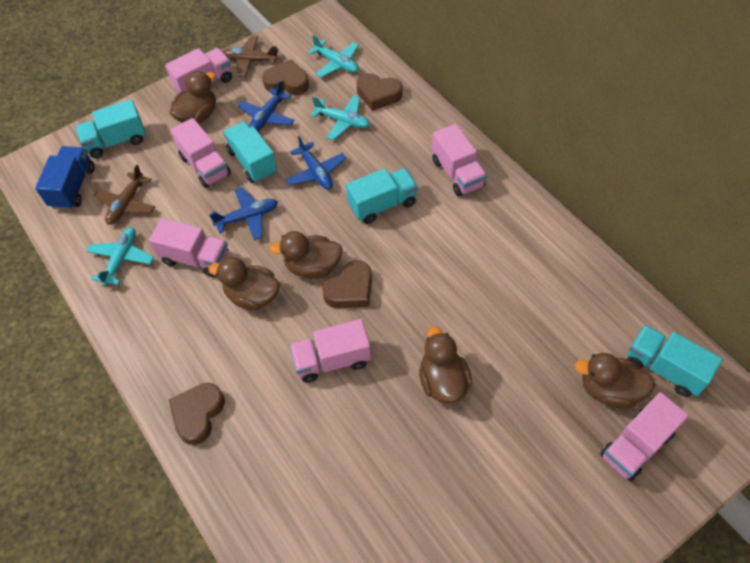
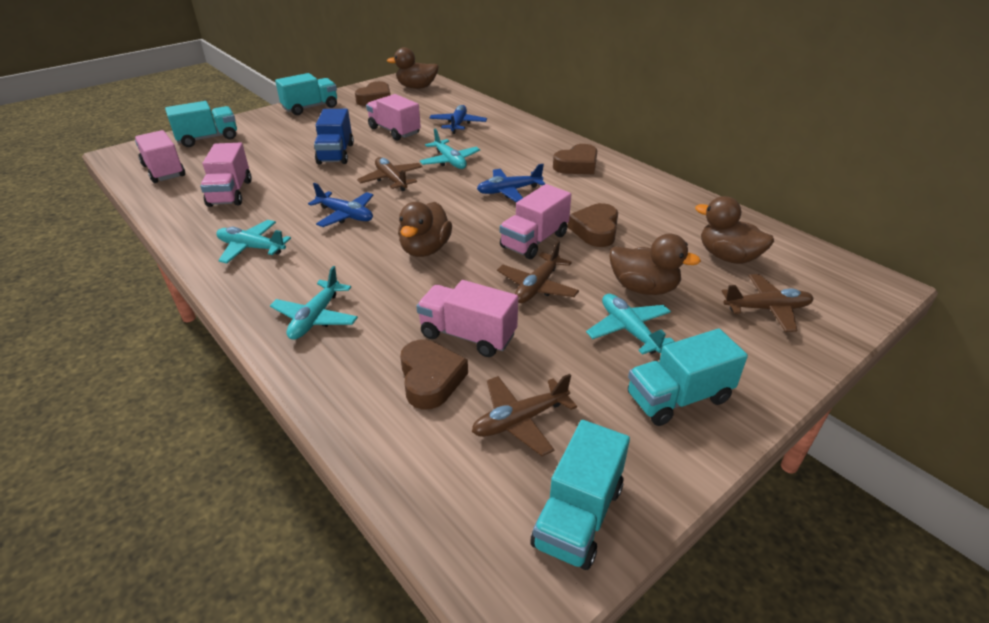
brown duck: [170,71,216,124] [208,257,280,310] [269,231,343,279] [419,326,472,403] [575,353,656,409] = 5 -> [387,47,439,89] [398,202,452,257] [610,234,701,295] [695,196,774,264] = 4
brown plane: [94,164,155,225] [223,36,279,77] = 2 -> [357,157,422,191] [472,374,577,456] [497,241,579,303] [722,274,814,332] = 4
pink truck: [149,218,229,277] [165,48,232,93] [170,118,231,188] [290,319,371,383] [432,124,487,196] [600,392,689,482] = 6 -> [135,130,185,183] [200,143,252,207] [366,94,421,141] [416,280,518,357] [500,184,571,259] = 5
turquoise plane: [86,227,154,286] [308,35,359,78] [311,95,370,140] = 3 -> [216,220,291,263] [270,266,358,340] [420,129,480,169] [586,294,675,355] = 4

